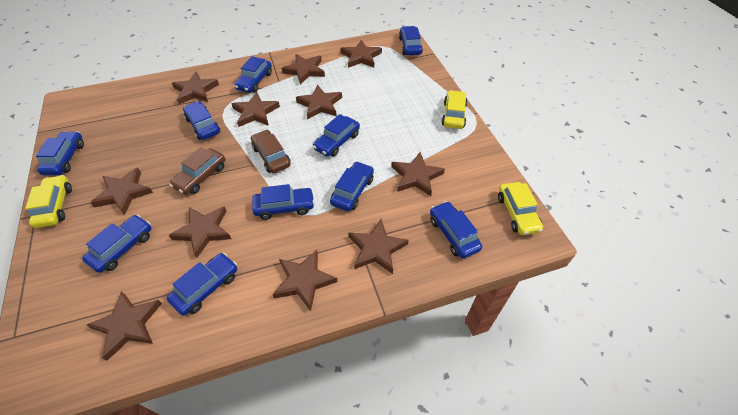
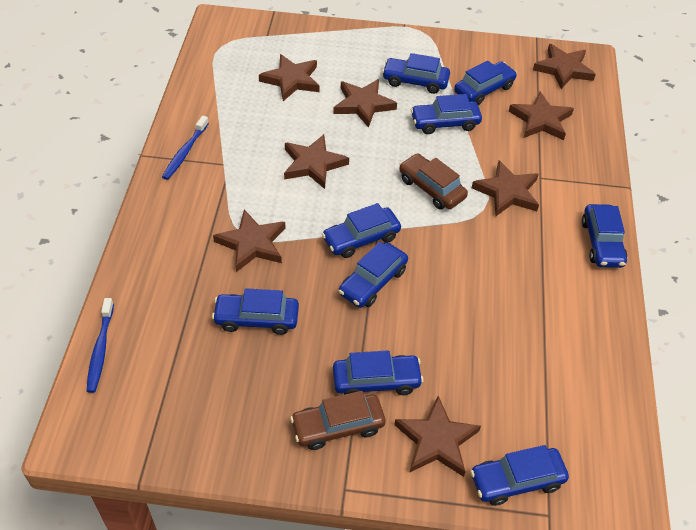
blue car: [36,131,84,175] [82,215,152,273] [167,253,237,316] [183,101,220,140] [234,56,272,93] [252,184,315,220] [313,114,360,157] [330,161,374,211] [399,26,423,55] [430,201,482,259] = 10 -> [212,288,299,335] [322,203,401,258] [333,350,423,395] [338,242,408,308] [382,53,450,94] [411,94,482,134] [454,61,517,105] [470,445,569,506] [582,204,627,268] = 9
blue toothbrush: none = 0 -> [86,298,114,393] [162,116,209,180] = 2
brown star: [87,291,162,361] [90,168,153,215] [169,206,231,258] [172,72,219,104] [231,92,280,127] [272,250,338,311] [282,54,325,85] [296,84,342,120] [340,40,382,68] [349,219,409,274] [391,152,445,196] = 11 -> [213,210,285,272] [259,54,319,101] [284,134,349,189] [333,79,397,128] [394,396,481,477] [472,161,539,216] [508,92,574,140] [533,44,596,89] = 8
yellow car: [25,175,72,228] [442,90,467,129] [498,182,543,235] = 3 -> none = 0

